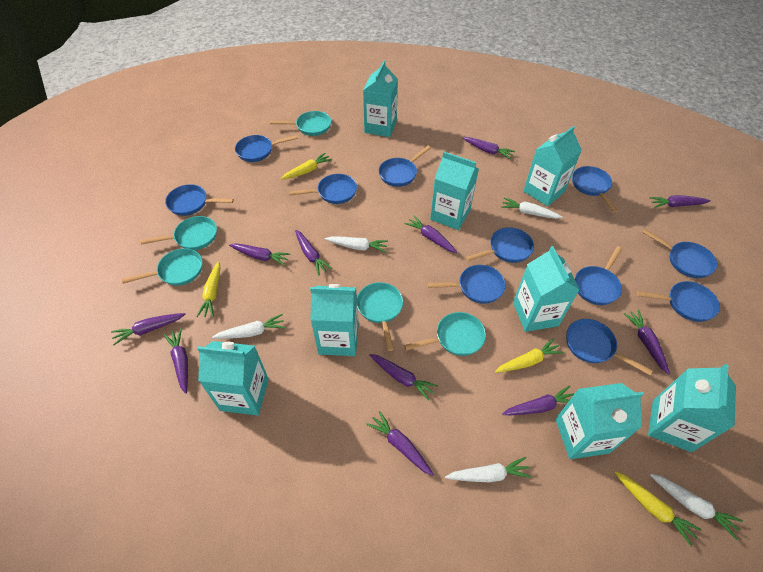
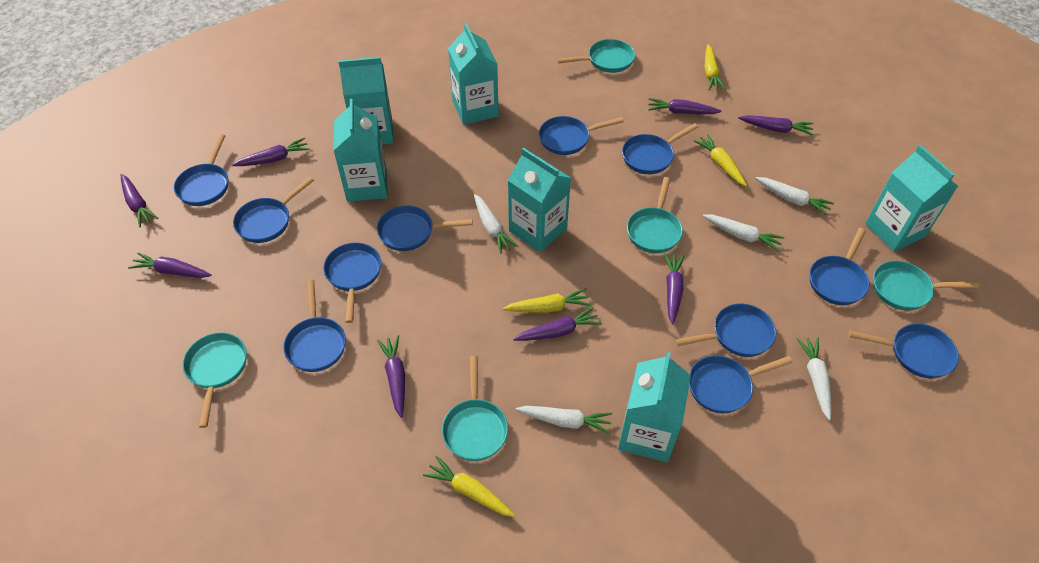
purple carrot: [111,313,185,345] [164,328,188,394] [229,243,291,266] [295,230,333,276] [366,411,434,476] [370,354,438,401] [404,216,457,253] [463,137,515,159] [502,385,574,415] [624,310,670,375] [649,195,711,208] = 11 -> [120,174,159,227] [128,252,212,278] [232,137,310,166] [377,335,405,418] [513,307,602,341] [648,98,722,114] [664,253,685,324] [738,115,813,136] = 8
turquoise carton: [197,341,269,416] [310,284,359,356] [363,60,398,137] [430,152,479,230] [513,246,580,332] [523,126,582,206] [555,383,644,459] [648,364,736,452] = 8 -> [333,99,388,202] [338,57,394,145] [448,24,499,125] [508,148,571,252] [618,352,691,462] [865,145,958,252] = 6

